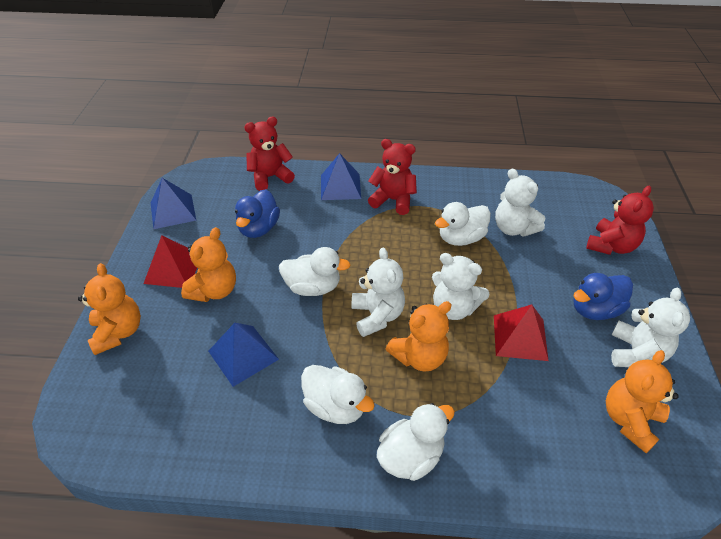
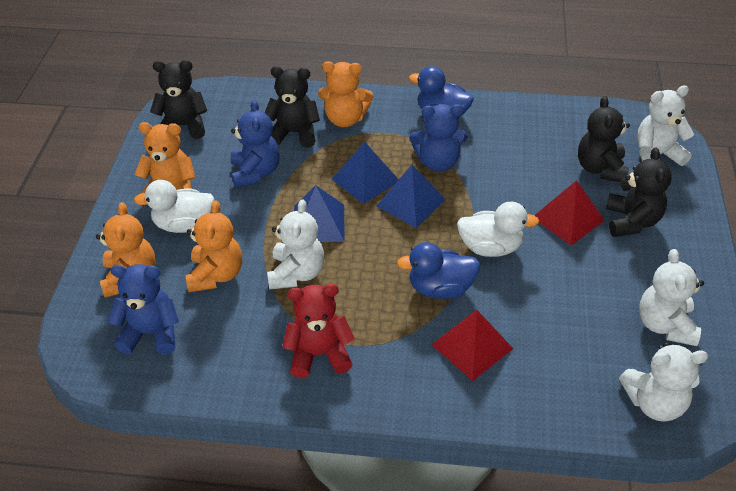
black teddy bear: none = 0 -> [150,60,207,139] [265,66,320,148] [578,96,630,182] [606,148,672,237] = 4
blue teddy bear: none = 0 -> [108,264,179,355] [230,100,280,188] [409,104,468,172] = 3
red teddy bear: [244,117,295,191] [368,139,417,215] [586,186,654,255] = 3 -> [282,284,355,378] = 1
white duck: [279,247,351,296] [301,365,375,424] [377,403,455,481] [435,202,491,246] = 4 -> [134,180,215,233] [457,202,539,257] = 2

